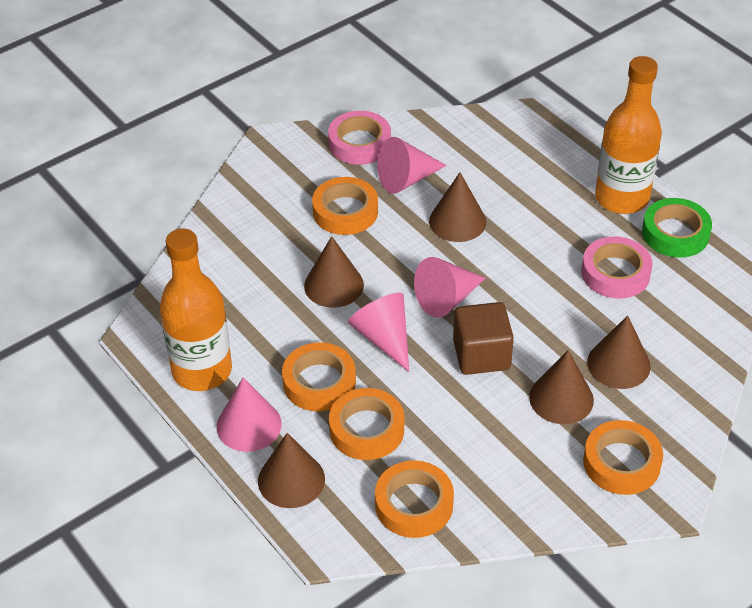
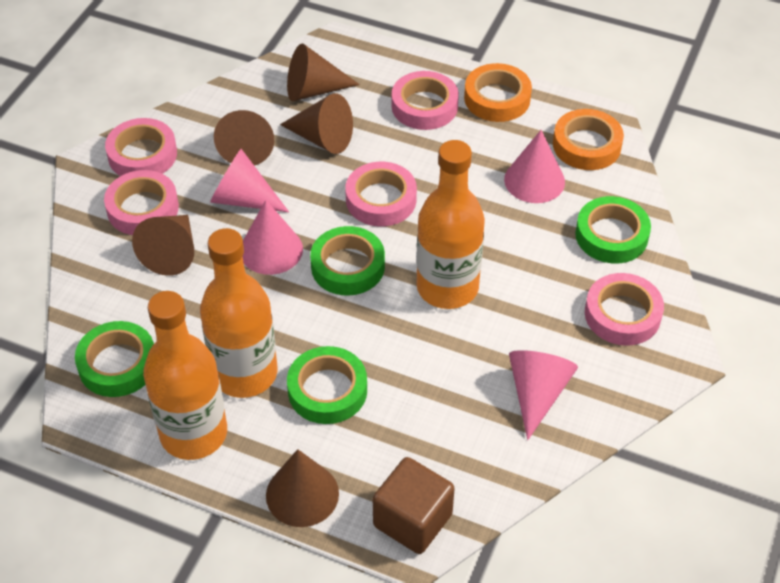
green tape: [642,198,712,258] = 1 -> [75,321,154,397] [287,346,367,424] [310,226,385,296] [575,196,651,264] = 4
orange bottle: [160,229,232,391] [595,56,662,214] = 2 -> [143,291,227,460] [200,228,277,398] [416,140,485,309] = 3
orange tape: [282,342,356,411] [312,177,378,235] [329,388,404,460] [375,460,454,538] [583,420,663,495] = 5 -> [464,63,532,122] [553,109,624,170] = 2
pink tape: [328,111,391,165] [581,236,653,299] = 2 -> [104,170,179,235] [105,118,177,176] [345,162,417,226] [392,71,459,130] [585,273,664,346] = 5

